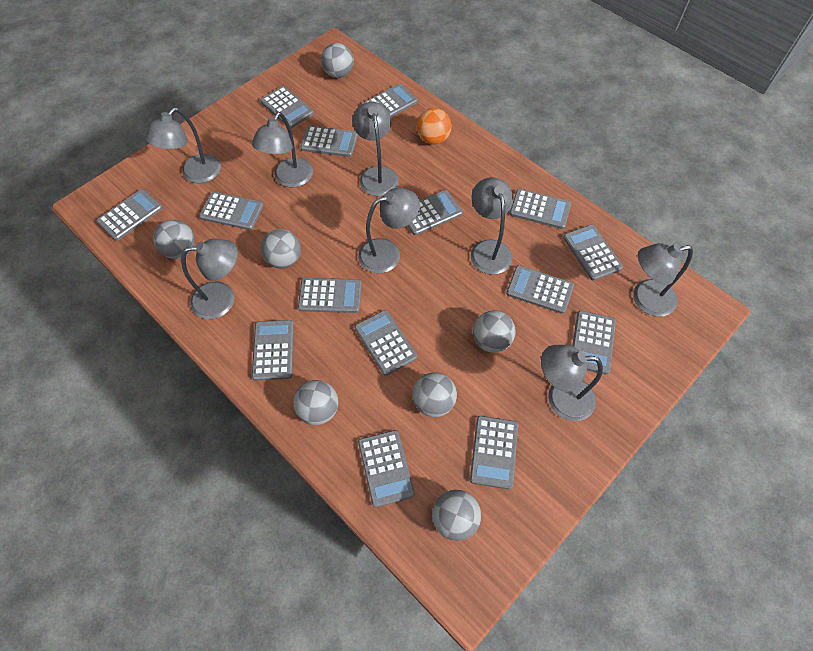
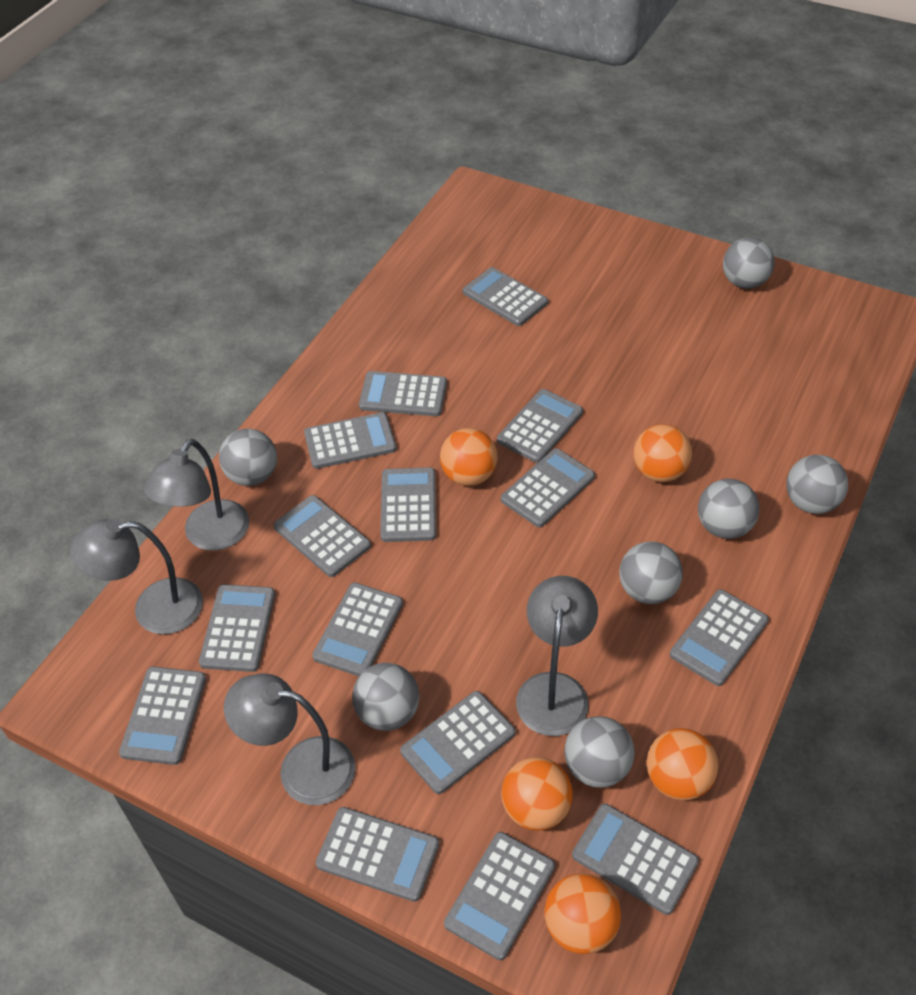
grey lamp: [145,108,221,183] [181,238,238,319] [252,112,313,187] [352,102,399,196] [358,188,420,273] [471,177,513,275] [541,345,603,421] [633,243,693,317] = 8 -> [70,519,203,634] [144,439,249,551] [224,674,356,805] [516,576,598,736] = 4
orange ball: [417,108,451,145] = 1 -> [440,428,497,486] [501,757,573,831] [544,874,621,954] [634,424,692,482] [647,728,718,800] = 5

